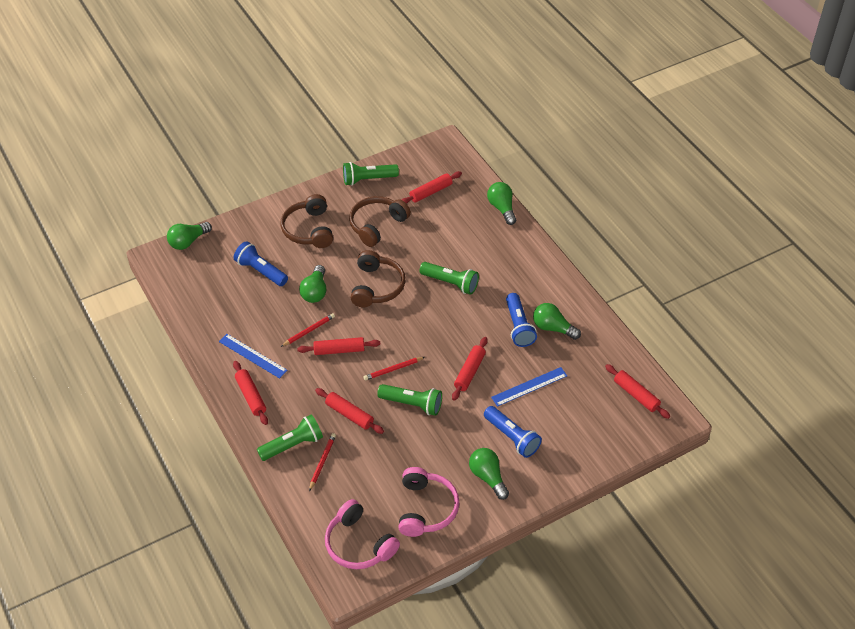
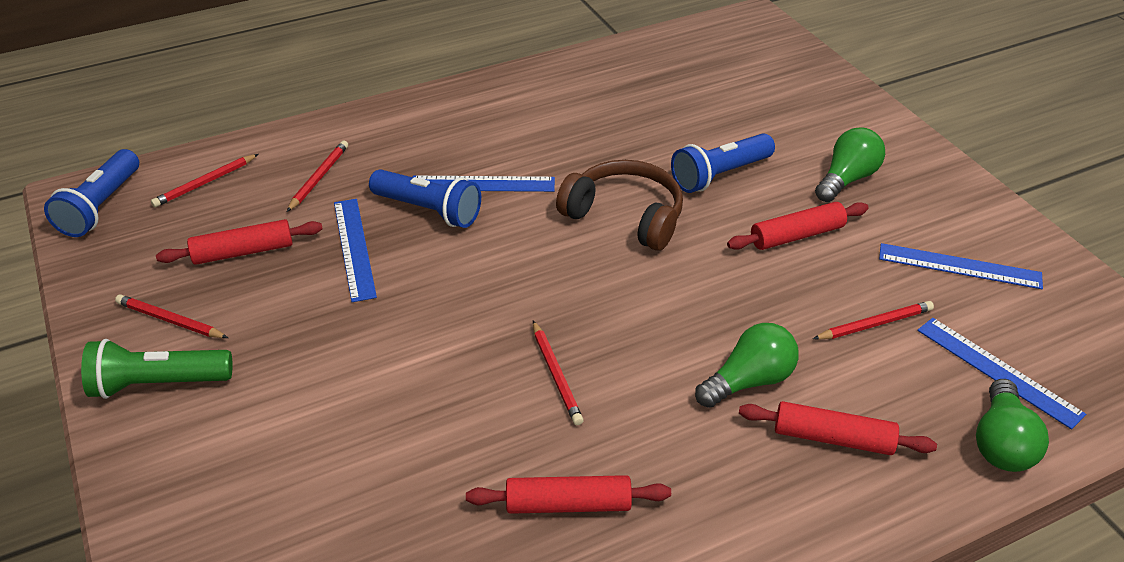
blue ruler: [219,334,288,379] [491,367,567,407] = 2 -> [334,199,377,302] [413,176,555,192] [879,243,1043,289] [917,318,1086,429] = 4
brown headphones: [281,194,333,248] [349,196,411,247] [351,250,405,307] = 3 -> [556,160,683,251] = 1
green flashlight: [257,414,323,461] [343,162,399,186] [377,384,442,416] [419,262,479,295] = 4 -> [81,339,232,399] = 1
green light bulb: [167,222,212,250] [299,265,326,303] [469,448,509,500] [487,182,516,225] [533,303,581,340] = 5 -> [695,323,799,408] [815,127,885,202] [976,379,1049,472] = 3
pink headphones: [325,499,400,569] [398,467,459,537] = 2 -> none = 0
red pencil: [281,313,335,347] [309,433,336,491] [364,357,425,380] = 3 -> [115,295,228,338] [151,154,258,207] [287,141,348,212] [533,320,584,425] [813,301,934,340] = 5
red rolling pin: [233,361,268,425] [297,337,380,355] [315,388,384,434] [401,171,462,204] [452,337,488,401] [605,364,670,419] = 6 -> [156,219,323,265] [466,475,671,514] [727,202,869,250] [739,401,937,455] = 4

